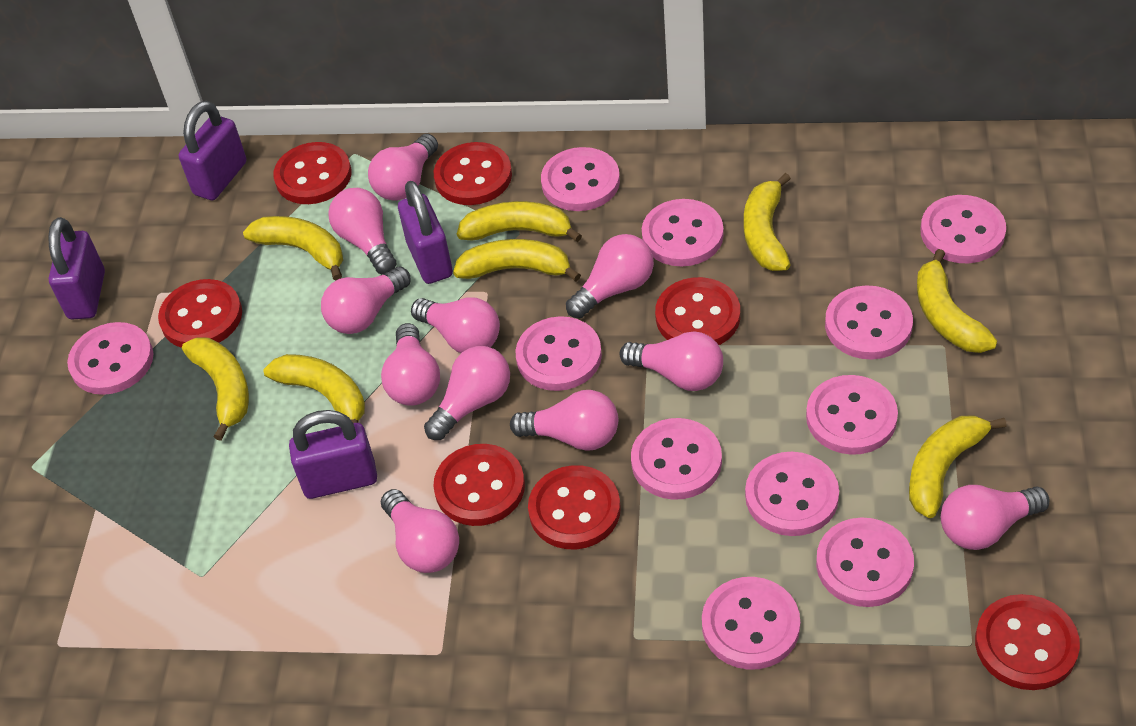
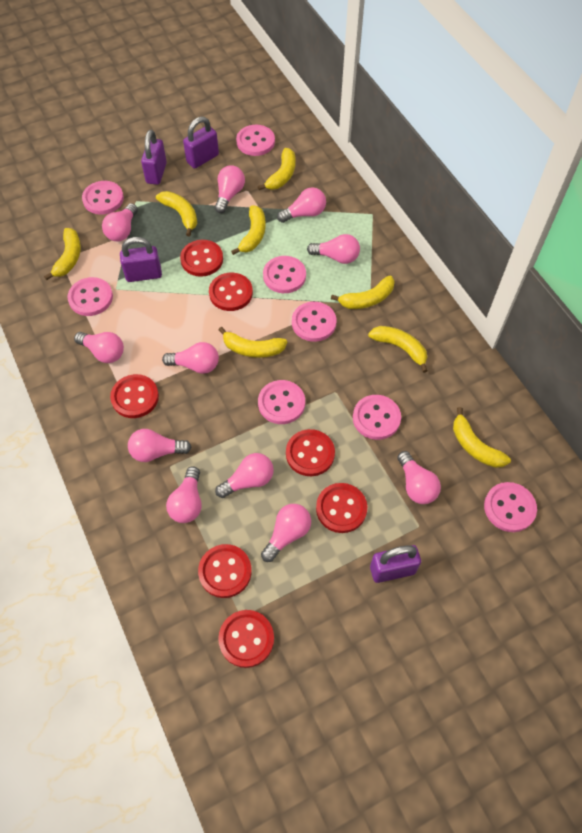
pink button: [67,322,154,395] [515,316,602,391] [541,147,620,211] [631,418,722,500] [642,199,724,266] [702,577,800,670] [745,452,839,536] [806,375,898,455] [816,517,914,607] [825,285,913,359] [921,195,1006,263] = 11 -> [67,277,113,316] [82,181,124,215] [236,125,275,156] [258,380,305,424] [263,256,306,293] [292,302,337,342] [353,395,401,440] [484,482,537,532] = 8

